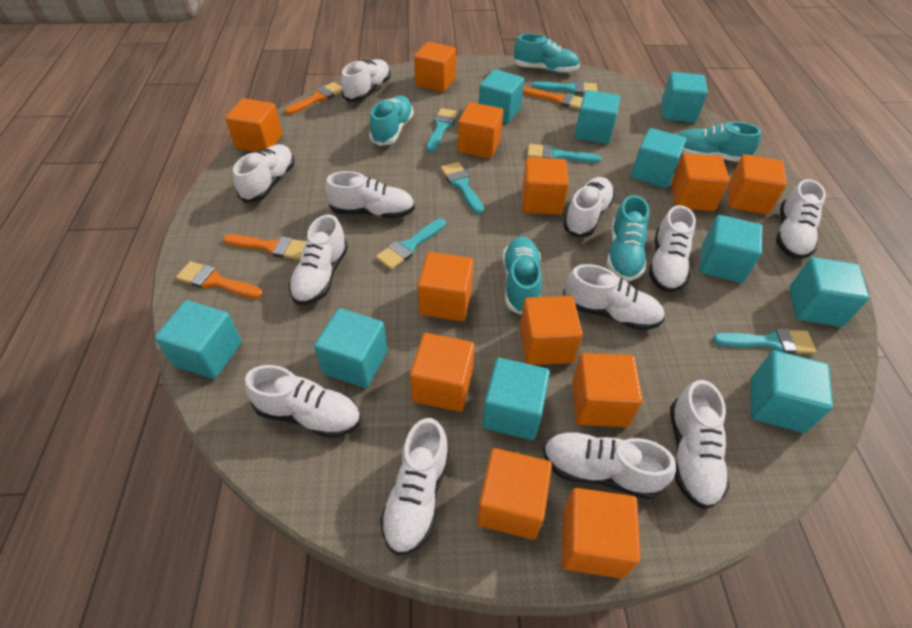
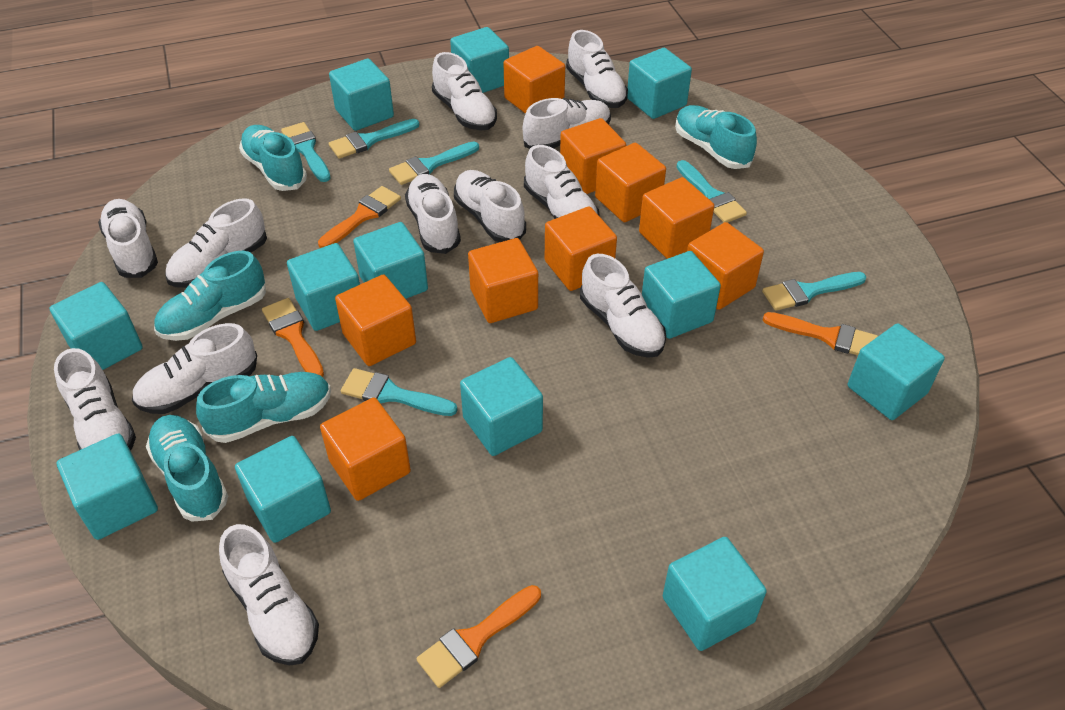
orange cube: [225,98,283,152] [410,333,475,412] [414,42,456,92] [418,252,474,321] [458,102,503,159] [477,448,552,539] [520,296,583,365] [522,157,569,215] [562,488,641,579] [572,353,643,427] [671,154,730,211] [728,154,787,215] = 12 -> [320,397,411,501] [335,275,416,366] [468,238,538,323] [503,46,565,114] [545,206,617,291] [560,118,626,194] [595,143,666,222] [639,177,714,259] [687,222,764,310] = 9
turquoise cube: [155,300,242,379] [314,308,388,388] [479,69,524,123] [482,358,550,440] [574,90,620,144] [631,128,686,188] [661,72,708,123] [699,215,763,283] [751,351,833,433] [789,257,869,327] = 10 -> [50,282,143,370] [57,434,158,540] [235,436,331,543] [287,243,360,331] [329,59,394,131] [353,222,428,299] [450,27,509,93] [460,357,543,456] [627,48,692,119] [642,251,721,339] [663,537,767,651] [848,323,945,420] = 12

